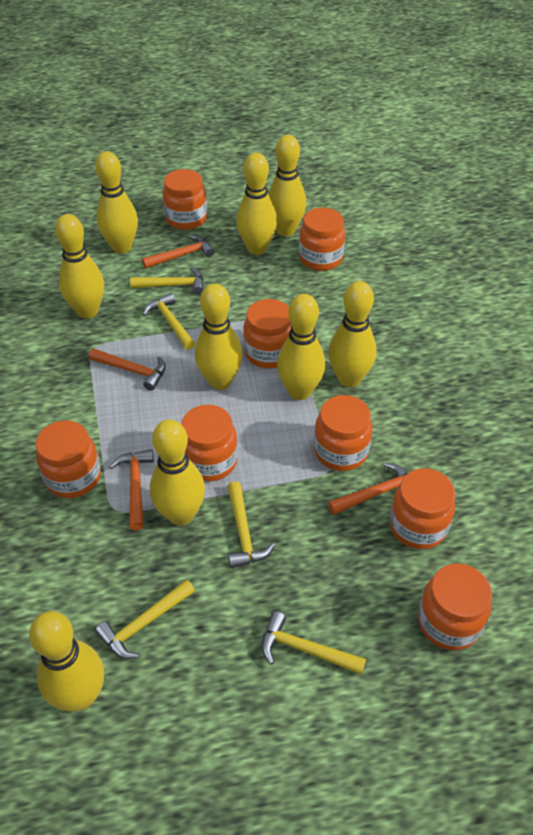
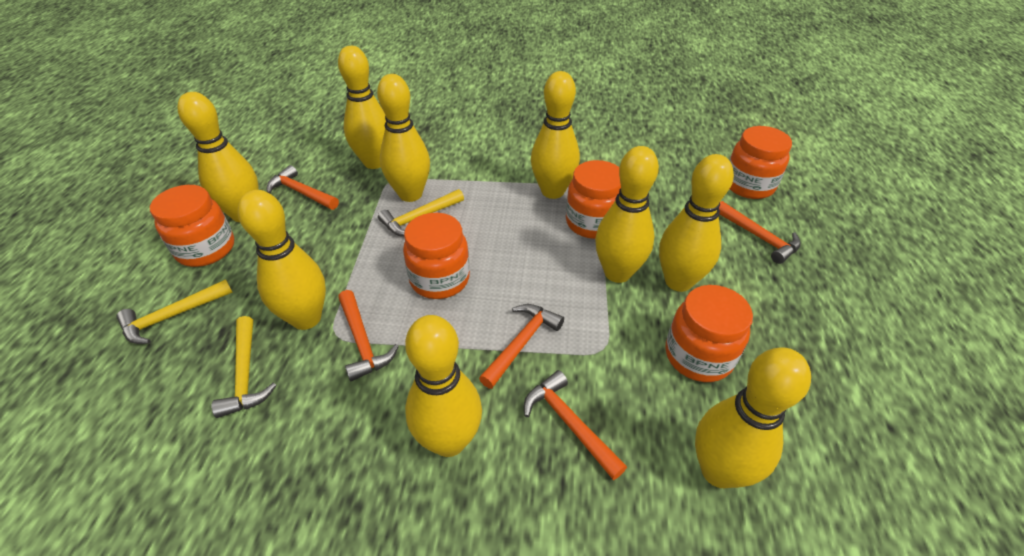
orange hammer: [89,348,166,391] [109,449,154,530] [142,235,214,269] [328,462,408,515] = 4 -> [267,165,339,210] [338,290,399,381] [479,304,564,389] [524,370,627,480] [719,201,801,264] = 5
orange jar: [36,420,101,498] [163,169,207,230] [181,405,238,481] [243,299,292,369] [299,207,345,271] [314,395,372,471] [389,468,455,549] [418,563,492,651] = 8 -> [150,185,234,267] [403,213,470,299] [566,160,621,239] [666,285,753,382] [730,126,792,199] = 5
yellow hammer: [95,579,195,659] [130,267,204,295] [142,293,195,350] [227,482,275,569] [262,611,366,675] = 5 -> [116,279,233,344] [211,316,277,418] [378,189,464,236] = 3

